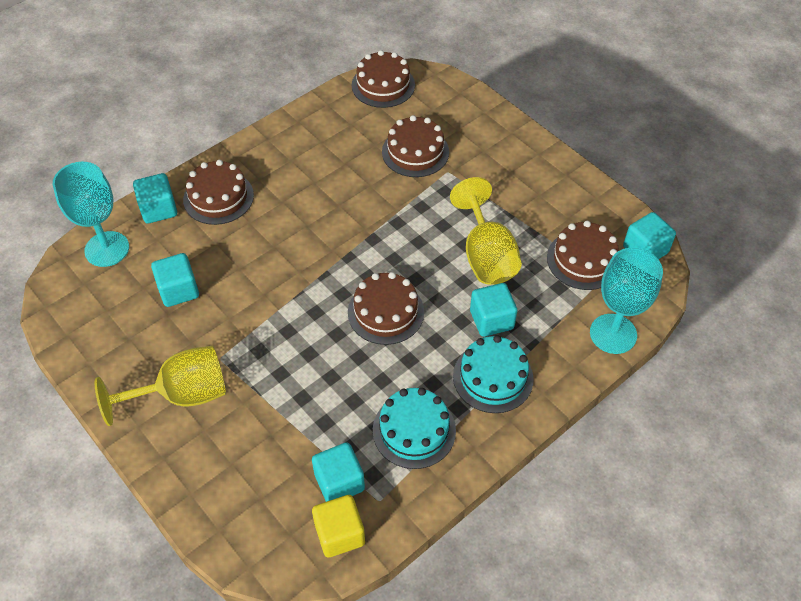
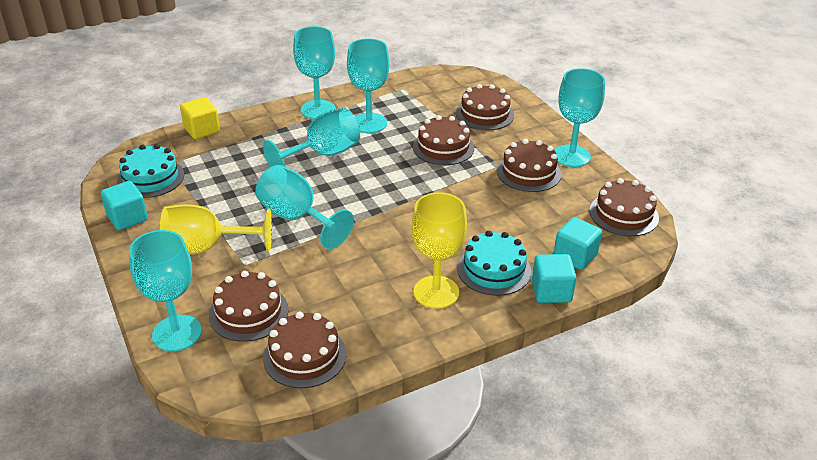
brown cake: [183,160,254,225] [348,272,424,345] [352,50,415,108] [382,115,449,177] [547,221,619,290] = 5 -> [209,271,289,342] [263,312,347,388] [413,115,474,166] [456,84,514,130] [497,139,561,192] [589,178,659,236] = 6
turquoise cube: [133,173,177,224] [151,253,199,307] [312,442,365,502] [470,283,517,337] [623,212,676,259] = 5 -> [101,181,148,230] [532,254,577,303] [554,217,602,270] = 3
turquoise goblet: [53,162,129,267] [590,248,663,354] = 2 -> [129,230,202,352] [255,165,354,249] [263,107,360,167] [293,26,336,119] [347,38,389,133] [554,68,605,167] = 6

